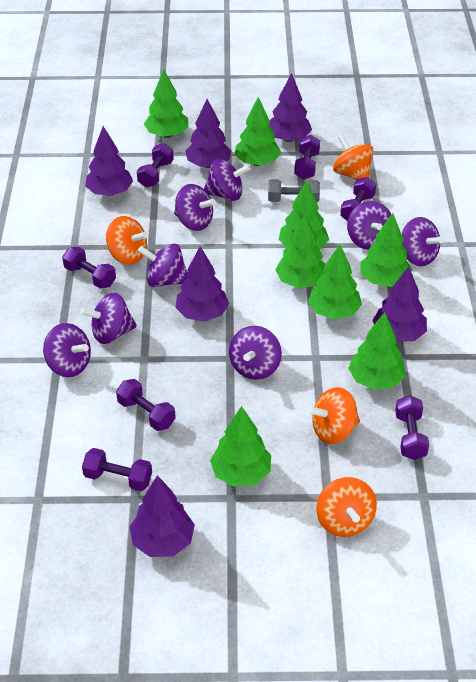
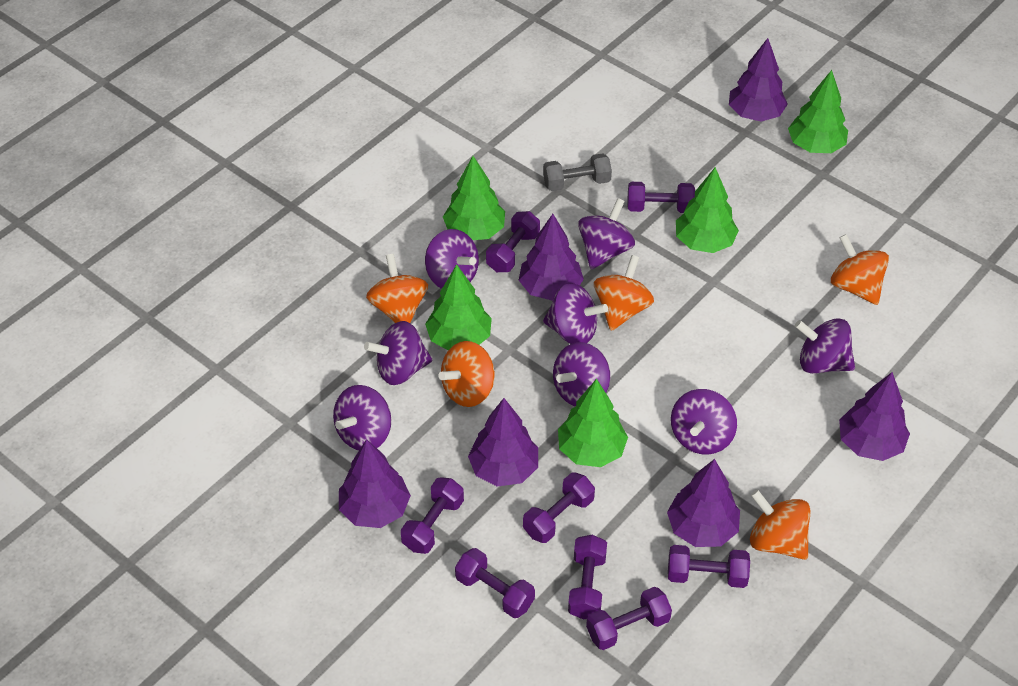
green tree: [144,69,188,138] [210,406,271,487] [235,97,281,166] [275,215,325,288] [279,181,329,250] [308,244,362,319] [348,312,406,390] [361,213,412,287] = 8 -> [425,264,492,350] [443,156,505,240] [558,379,628,467] [676,167,739,253] [788,70,848,153] = 5
orange spinning top: [106,216,148,265] [307,387,360,444] [316,477,377,537] [333,134,374,180] = 4 -> [366,254,428,323] [438,341,495,407] [594,255,654,331] [750,490,811,560] [831,234,889,305] = 5
purple dumbbell: [62,247,116,289] [82,448,152,491] [116,379,176,431] [137,143,174,187] [294,135,320,180] [340,177,376,221] [395,395,429,460] = 7 -> [401,477,464,554] [455,548,535,618] [486,211,540,272] [523,473,595,543] [568,535,607,619] [586,587,672,650] [627,182,695,213] [668,545,750,588] = 8

